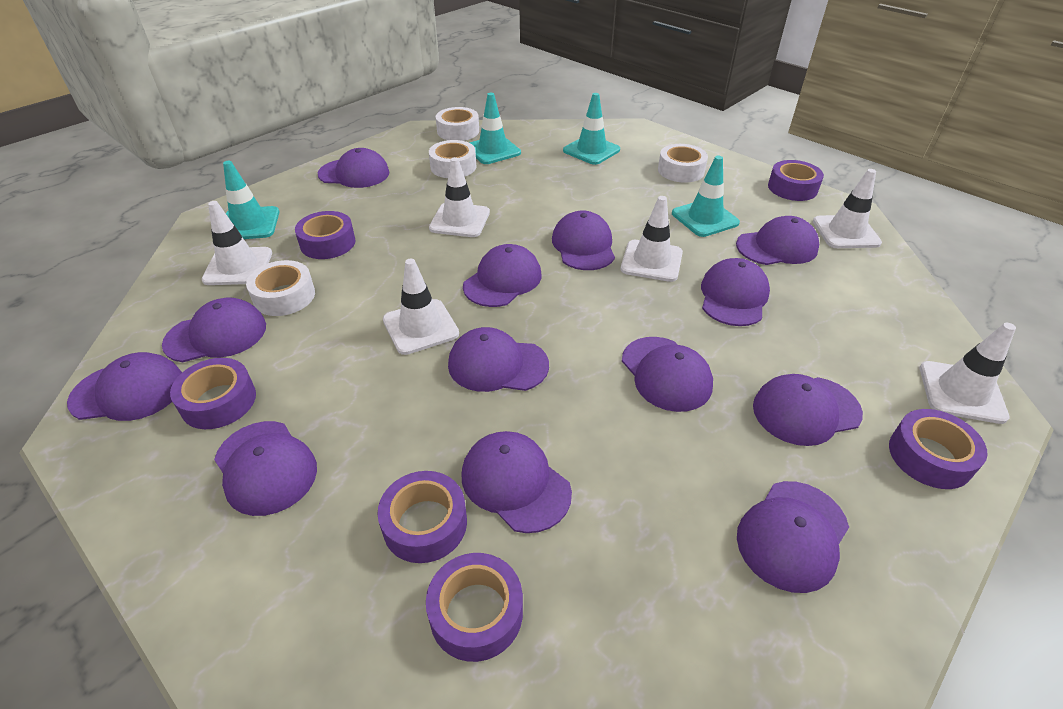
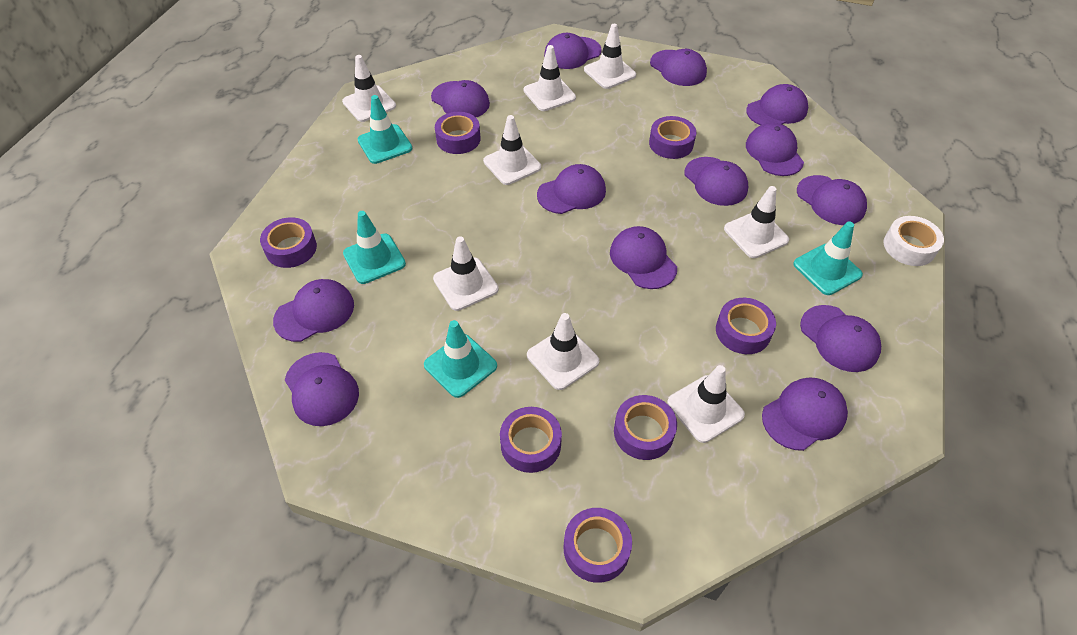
purple tape: [170,358,256,429] [295,211,355,259] [377,471,467,563] [426,553,523,662] [768,160,824,201] [889,409,987,489] = 6 -> [260,217,317,268] [435,112,481,154] [500,407,562,473] [564,508,632,583] [614,395,677,460] [649,116,696,159] [716,298,776,354] = 7
white tape: [246,260,315,316] [429,140,476,178] [436,107,479,141] [658,144,708,183] = 4 -> [884,216,944,266] = 1
white traffic cone: [202,201,272,285] [383,259,459,355] [429,157,490,237] [621,196,683,282] [813,169,882,248] [920,323,1016,424] = 6 -> [342,55,396,122] [433,236,499,311] [483,115,541,185] [524,45,576,111] [527,313,599,390] [584,24,636,89] [667,365,745,443] [724,186,789,258] = 8

